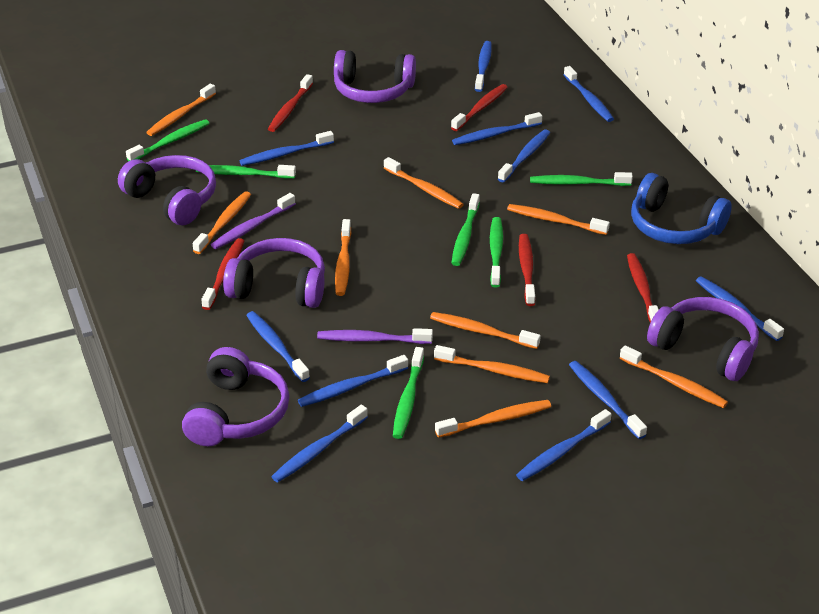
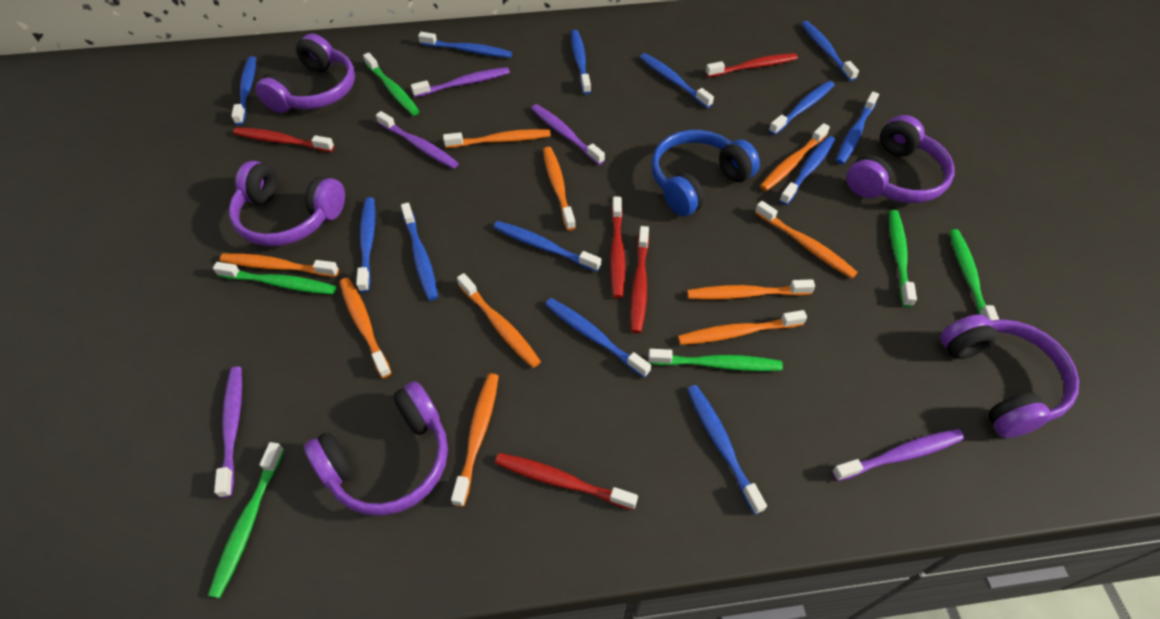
blue toothbrush: [240,131,334,166] [246,311,310,382] [271,405,368,483] [298,355,408,407] [452,112,542,145] [475,41,492,92] [498,129,550,182] [516,409,612,481] [564,66,614,122] [569,361,647,439] [696,276,784,341] = 11 -> [231,56,256,125] [356,197,375,293] [401,203,438,301] [418,32,512,58] [493,221,601,272] [545,298,651,378] [571,30,591,94] [640,53,714,108] [687,385,767,515] [769,81,834,135] [779,136,835,205] [801,21,859,81] [836,91,879,164] = 13
orange toothbrush: [146,84,216,136] [192,191,251,254] [335,219,351,296] [384,157,464,209] [430,312,541,349] [434,345,550,383] [435,400,551,438] [507,204,610,235] [620,345,728,408] = 9 -> [220,253,339,277] [339,278,392,378] [443,129,551,148] [451,373,499,507] [457,273,541,368] [543,147,576,231] [678,310,807,345] [687,279,815,300] [755,201,858,278] [760,123,830,191] = 10
purple toothbrush: [211,193,296,249] [317,328,433,344] = 2 -> [214,367,242,498] [376,111,459,169] [411,67,510,97] [531,104,605,165] [832,429,964,481] = 5

